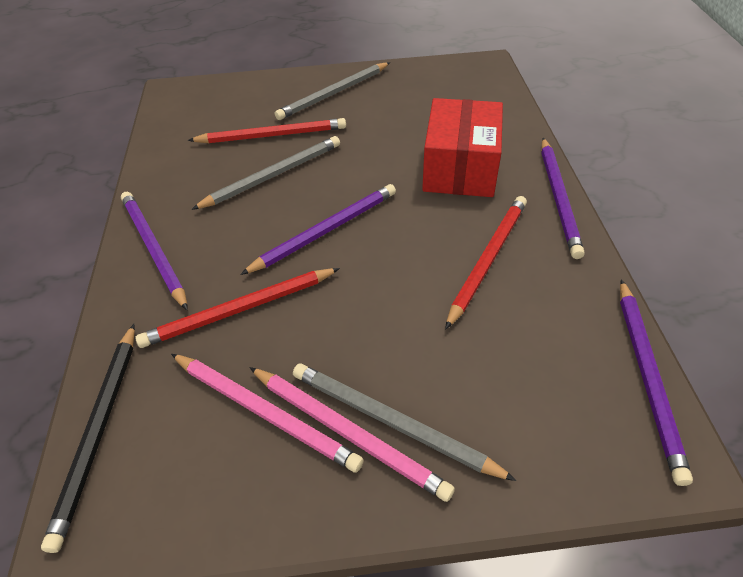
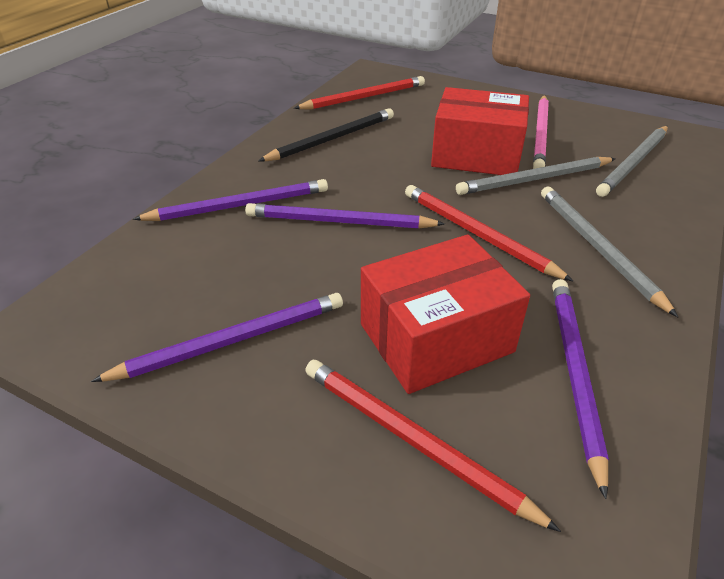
pink pencil: [171,354,364,473] [249,367,455,502] = 2 -> [533,95,549,169] = 1
red box: [422,98,503,197] = 1 -> [361,234,530,394] [431,87,529,175] = 2

